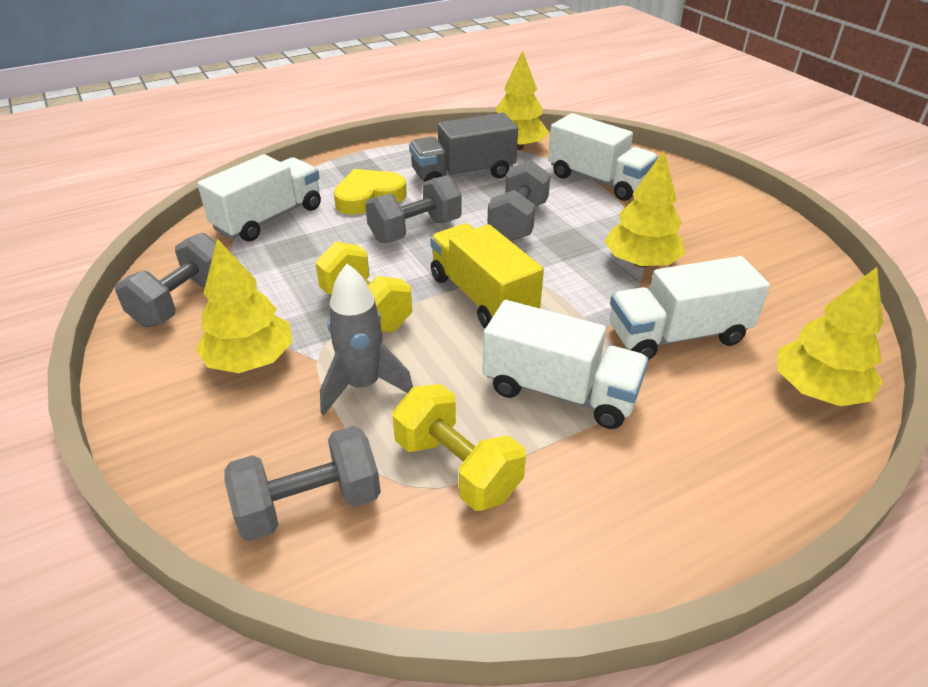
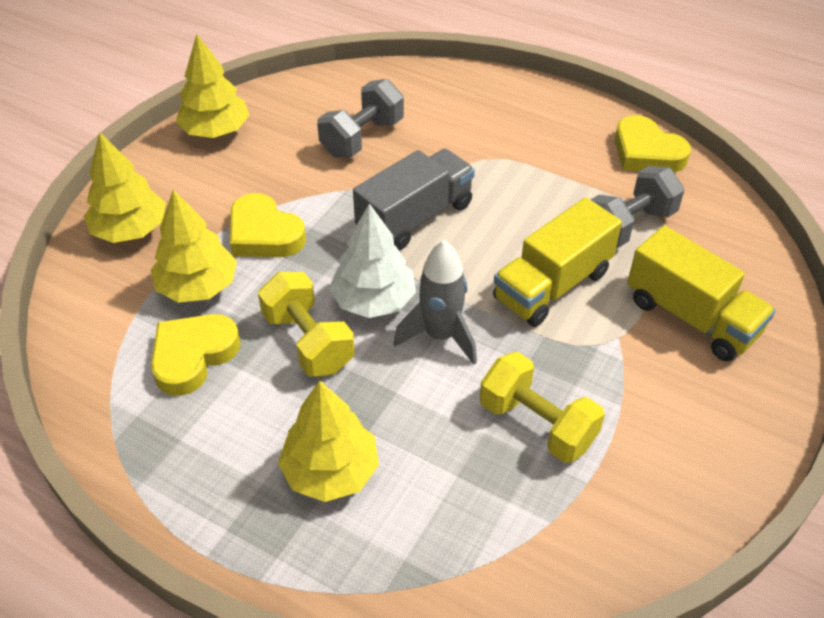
grey dumbbell: [115,233,216,327] [224,426,381,541] [365,175,462,243] [487,160,551,241] = 4 -> [317,79,404,158] [590,166,684,248] = 2
white tree: none = 0 -> [329,203,416,318] = 1
white truck: [197,154,321,242] [483,300,649,429] [548,113,659,201] [610,256,770,360] = 4 -> none = 0
yellow heart: [334,169,407,215] = 1 -> [151,314,241,396] [230,193,306,257] [615,115,691,172] = 3
yellow truck: [430,223,544,328] = 1 -> [493,197,622,327] [627,226,776,362] = 2

